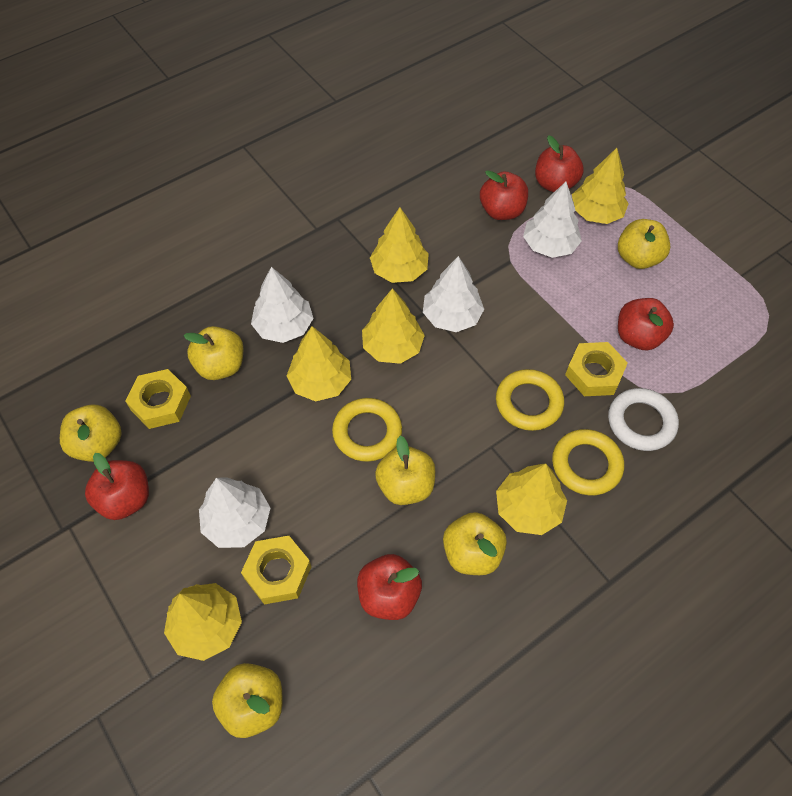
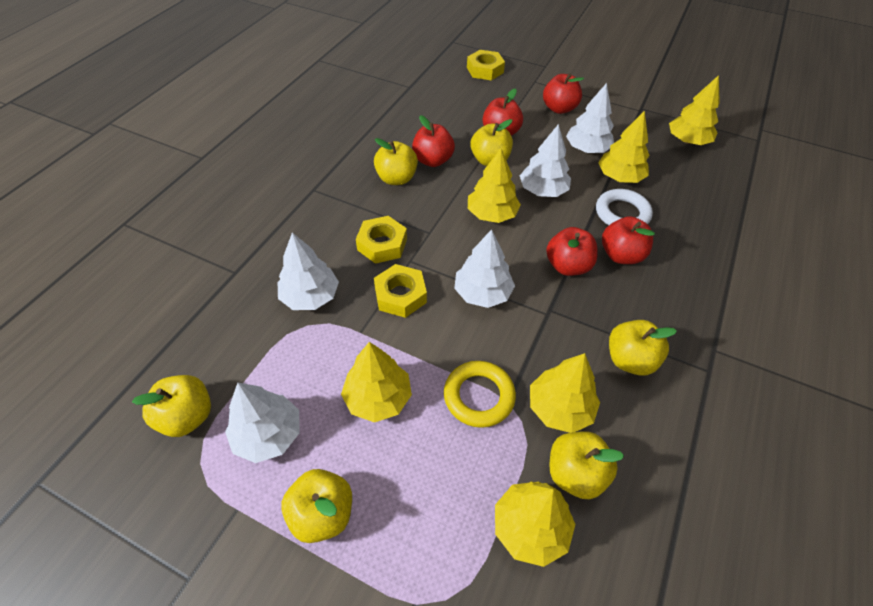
white tree: [199,477,270,548] [251,267,314,343] [423,256,484,332] [523,182,582,258] = 4 -> [225,383,300,463] [278,232,339,310] [454,229,515,308] [520,124,571,197] [566,83,614,153] = 5
yellow ring: [332,398,402,462] [496,369,564,431] [552,429,624,496] = 3 -> [444,361,516,428] = 1

